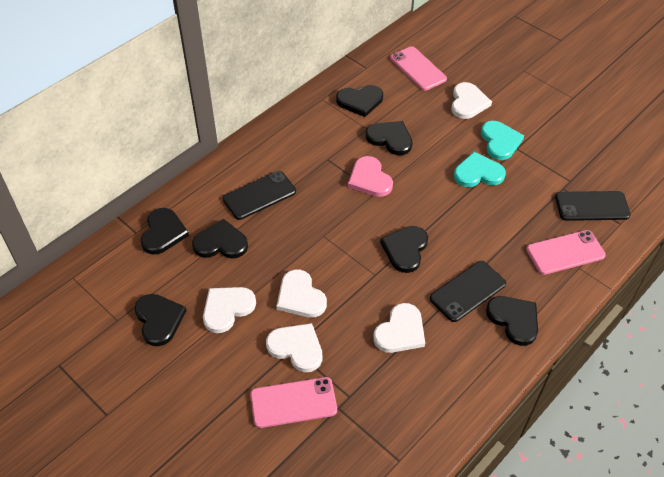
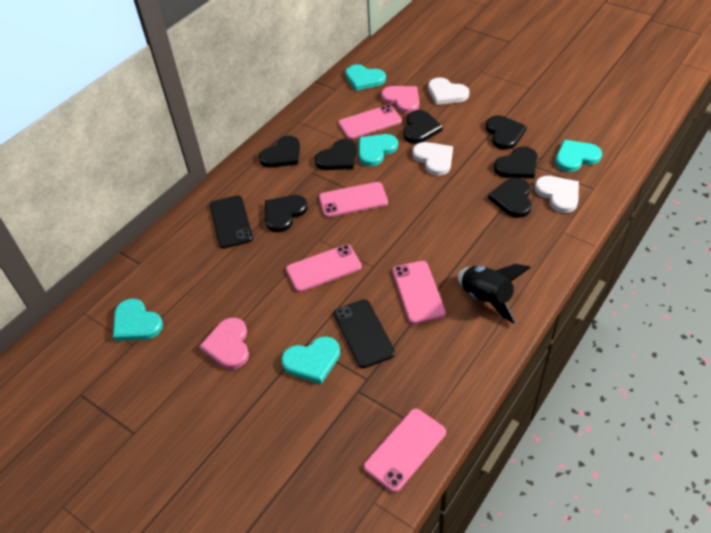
black phone: [222,171,296,220] [430,261,506,322] [555,191,631,221] = 3 -> [210,195,253,249] [334,299,395,368] = 2
black rocket: none = 0 -> [458,264,531,324] = 1
pink heart: [348,156,393,197] = 1 -> [199,318,249,369] [381,86,419,113] = 2
pink phone: [250,377,337,428] [390,46,447,90] [526,230,606,275] = 3 -> [286,244,362,292] [319,182,388,217] [338,105,402,139] [363,409,446,493] [392,261,446,324] = 5
turquoise heart: [454,152,506,187] [481,121,524,160] = 2 -> [113,299,163,341] [281,336,340,384] [345,64,386,91] [359,134,398,166] [555,140,602,172] = 5
white heart: [203,287,256,333] [266,323,322,372] [276,269,327,318] [373,303,425,353] [451,82,492,119] = 5 -> [412,142,453,176] [428,77,469,105] [535,176,579,213] = 3

